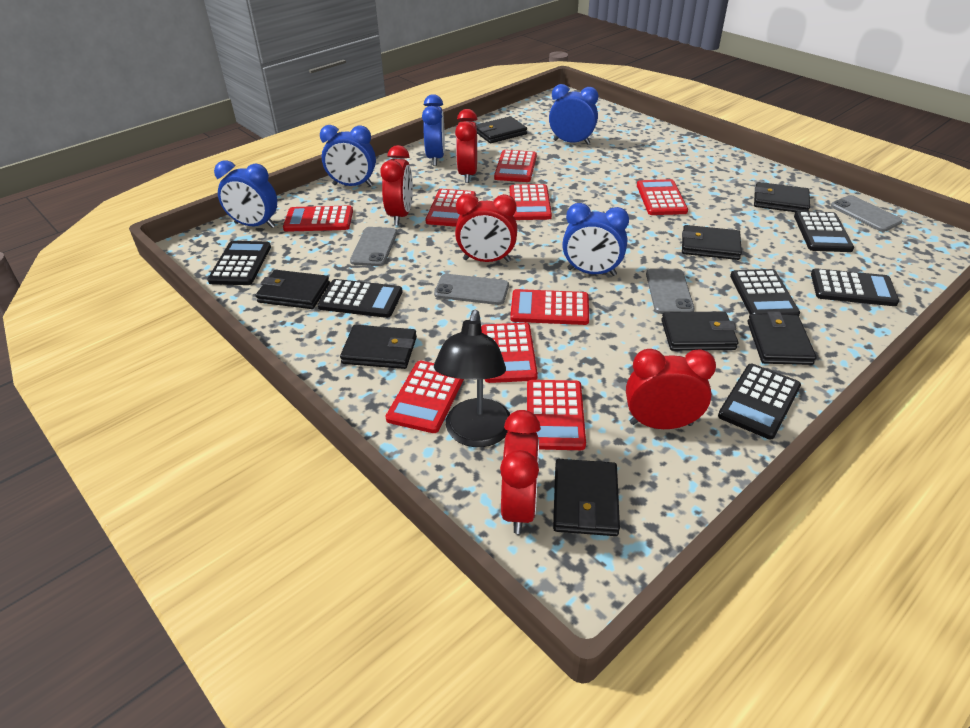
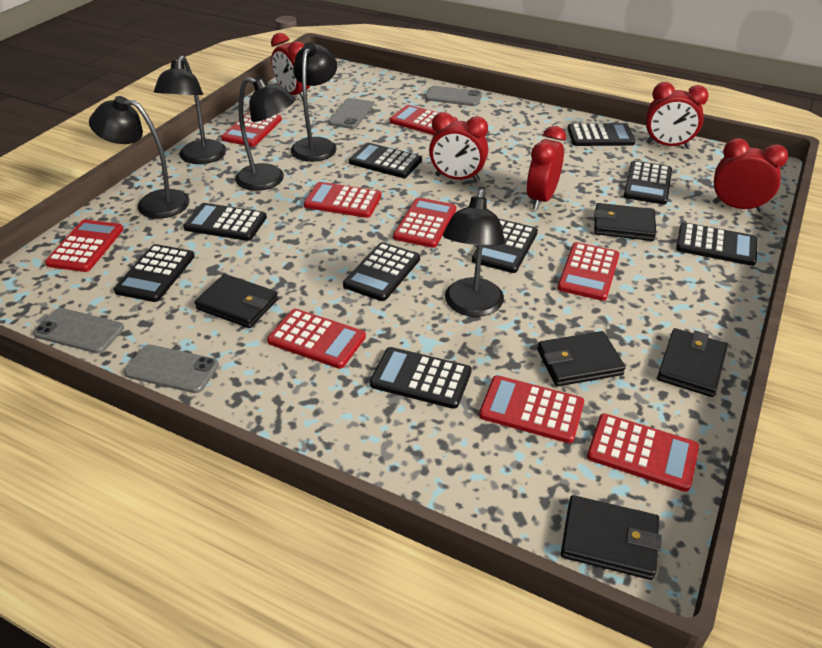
black calculator: [207,241,271,285] [317,279,403,318] [718,364,801,439] [730,269,800,316] [794,211,854,252] [811,268,899,306] = 6 -> [114,244,195,302] [183,203,267,241] [343,242,420,301] [349,143,422,178] [370,347,472,409] [472,219,538,273] [567,123,635,146] [624,161,672,205] [676,222,757,266] = 9
black lamp: [434,310,510,447] = 1 -> [89,96,190,219] [154,55,226,164] [235,77,296,191] [291,42,337,162] [443,189,505,317] = 5
black wallet: [255,270,330,309] [340,325,417,369] [476,116,527,143] [553,459,620,536] [661,311,738,351] [682,225,742,260] [747,311,816,365] [754,182,810,212] = 8 -> [194,274,278,328] [537,331,626,386] [561,495,662,580] [594,203,656,241] [657,328,728,397] = 5
blue clock: [214,160,277,228] [320,125,376,186] [422,94,445,166] [549,84,598,145] [562,203,629,276] = 5 -> none = 0

